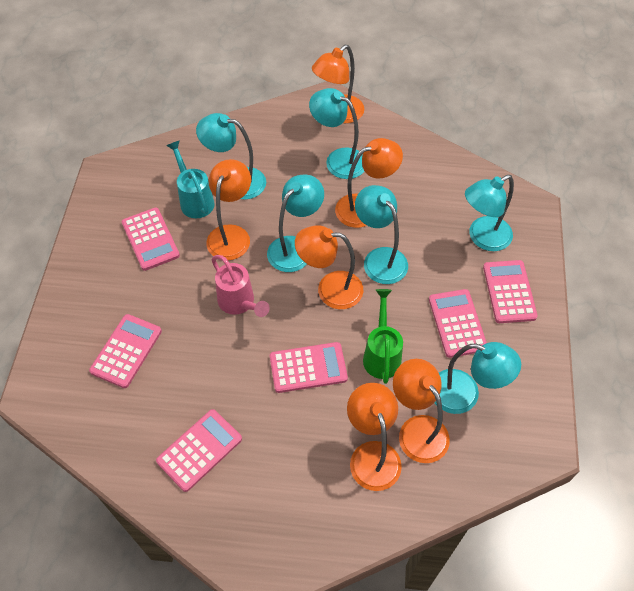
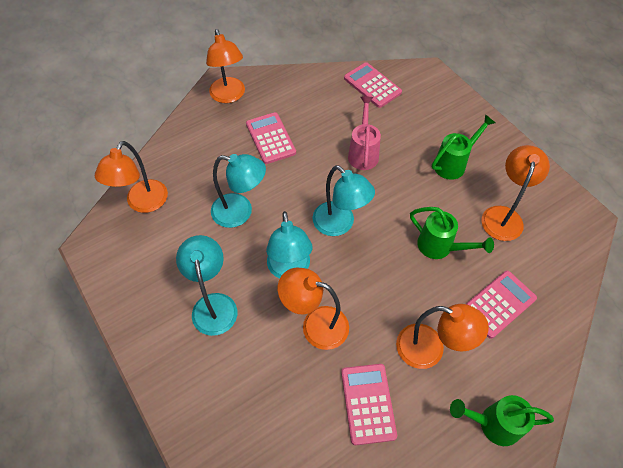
green watering can: [363,289,403,384] = 1 -> [410,207,494,259] [432,114,495,180] [450,395,554,446] = 3
orange lamp: [206,159,251,260] [295,225,363,309] [312,45,364,123] [335,138,403,228] [347,383,402,491] [393,359,450,463] = 6 -> [95,141,168,213] [206,29,245,103] [278,267,349,350] [396,304,489,369] [481,145,550,241] = 5
pink calculator: [89,314,162,388] [122,208,180,271] [156,409,242,492] [270,342,348,393] [429,289,487,358] [483,260,538,323] = 6 -> [246,112,296,164] [341,364,397,445] [344,62,402,108] [466,271,537,339] = 4
turquoise lamp: [196,113,266,199] [267,175,324,272] [309,88,364,179] [355,185,408,284] [435,342,521,414] [465,175,514,251] = 6 -> [176,235,237,336] [211,154,266,228] [266,211,313,279] [312,165,375,236] = 4
turquoise watering can: [166,140,215,218] = 1 -> none = 0

